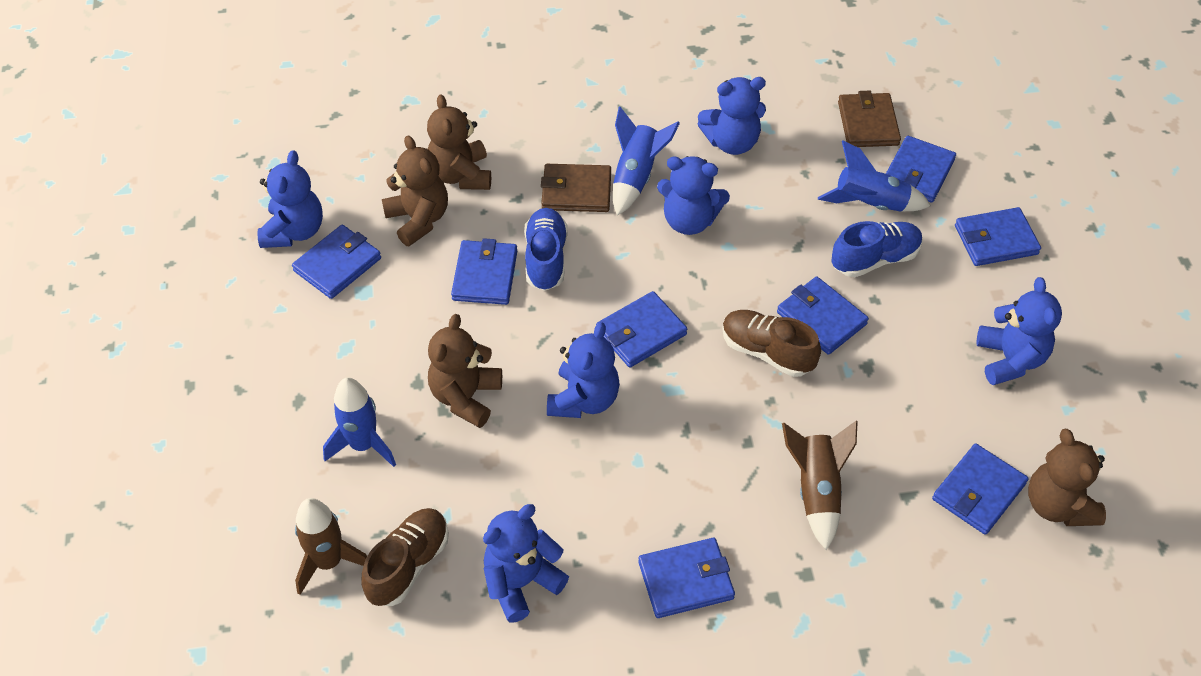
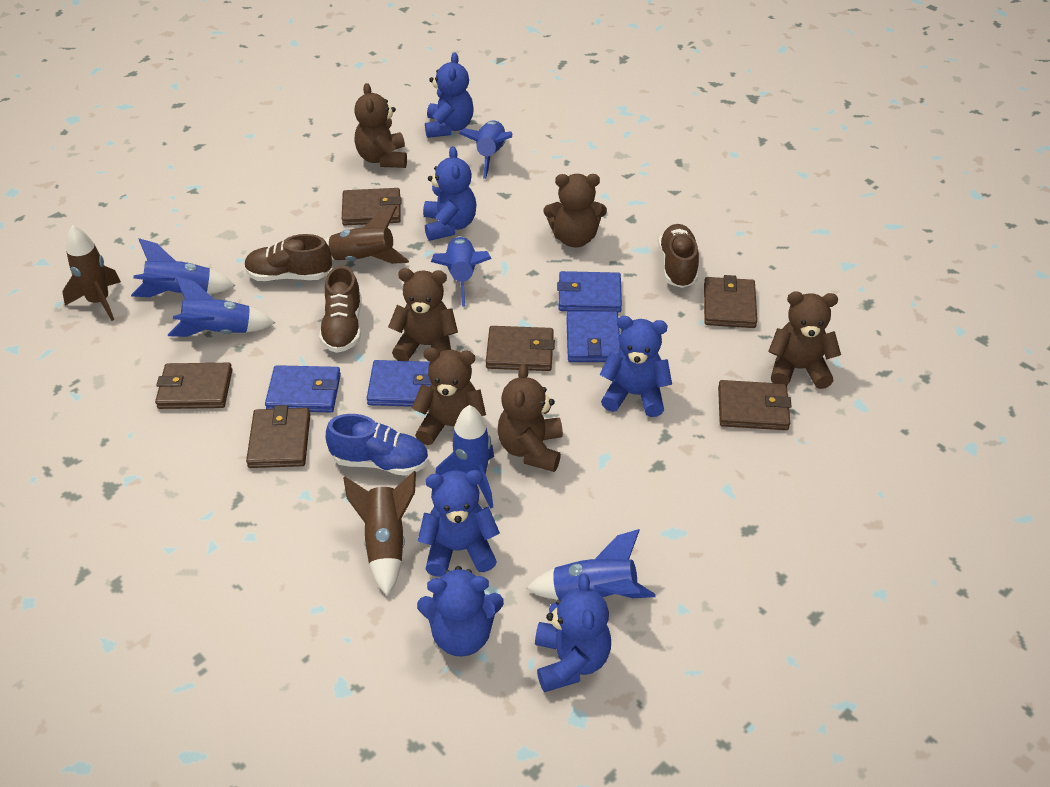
blue rocket: [323,377,396,467] [613,107,680,216] [818,141,931,212] = 3 -> [131,238,236,297] [168,276,275,337] [431,236,492,306] [435,405,494,509] [459,120,512,179] [526,529,656,600] = 6
blue shoe: [524,208,568,291] [831,221,923,277] = 2 -> [326,414,429,476] = 1
blue wallet: [292,225,381,299] [451,238,517,305] [596,291,687,368] [638,538,735,618] [777,277,869,355] [886,136,956,203] [932,444,1028,535] [955,207,1041,266] = 8 -> [265,365,341,412] [367,360,432,407] [557,271,622,313] [566,311,621,362] = 4
brown rocket: [295,498,367,595] [782,421,858,550] = 2 -> [62,225,121,321] [324,206,409,264] [343,471,416,596] = 3
brown shoe: [361,508,449,606] [722,310,821,377] = 2 -> [244,234,332,281] [319,266,362,353] [659,224,699,288] = 3
brown teddy bear: [382,136,448,246] [427,95,491,190] [428,314,502,428] [1028,429,1106,526] = 4 -> [354,83,407,168] [388,268,458,361] [412,348,486,445] [498,364,563,472] [544,174,607,247] [768,291,841,389] = 6
brown wallet: [541,164,611,212] [838,91,901,147] = 2 -> [155,363,233,409] [246,405,310,468] [342,188,401,226] [486,326,555,371] [704,275,757,328] [718,380,792,430] = 6

